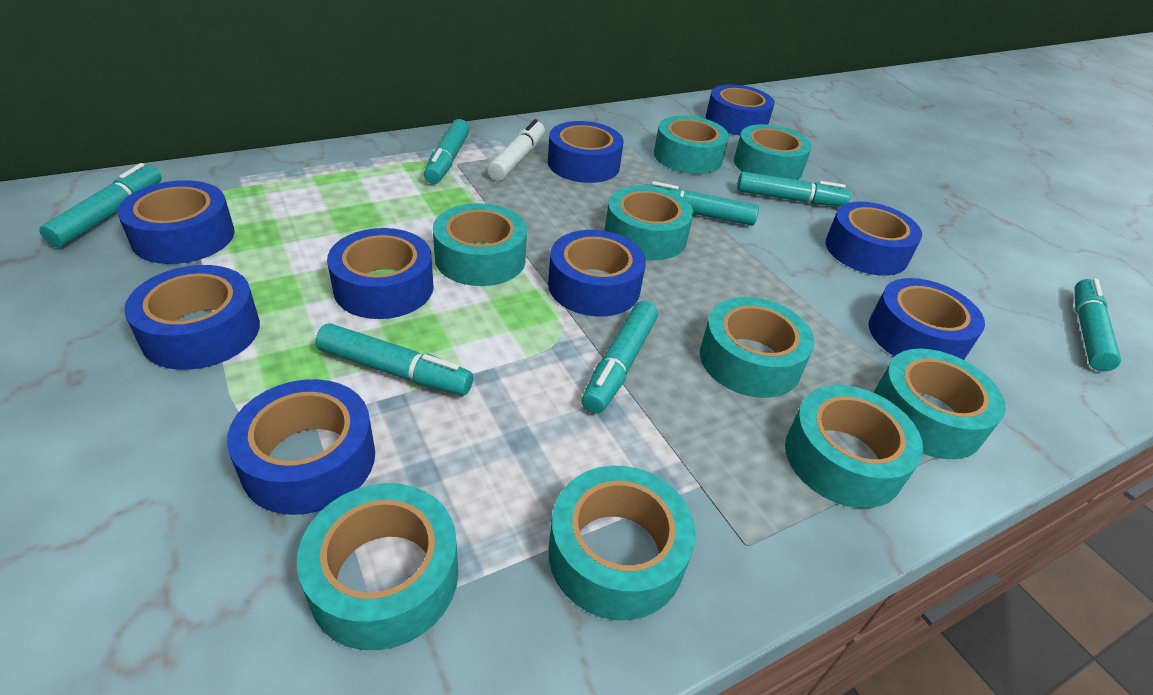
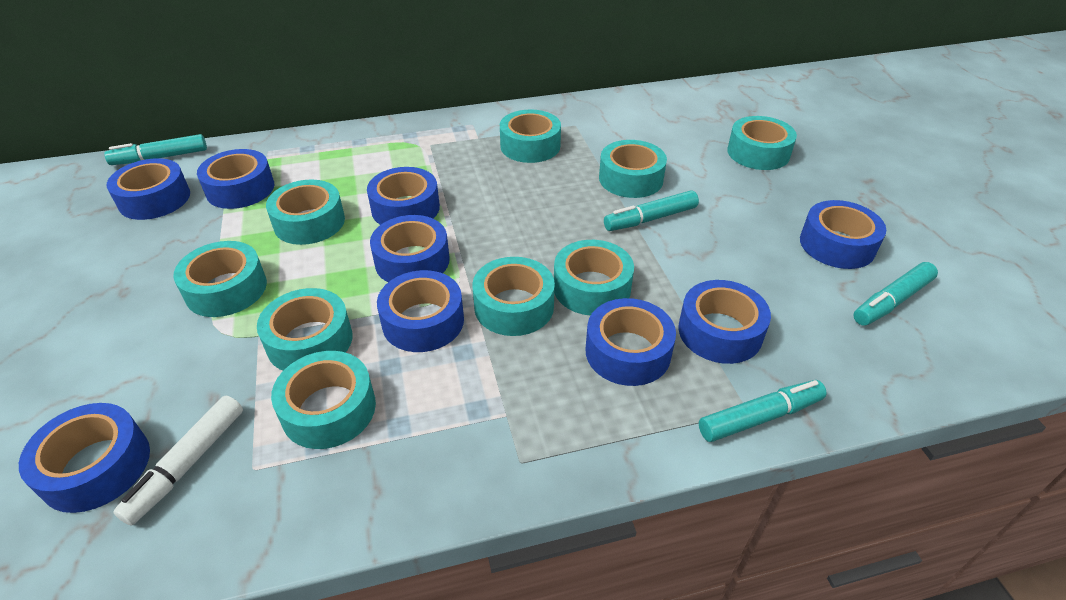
turquoise marker: [39,163,162,248] [316,323,473,396] [424,119,470,184] [582,301,658,414] [645,181,759,226] [737,172,851,206] [1074,279,1121,371] = 7 -> [105,134,207,165] [604,190,699,231] [699,380,827,442] [853,262,938,326] = 4

